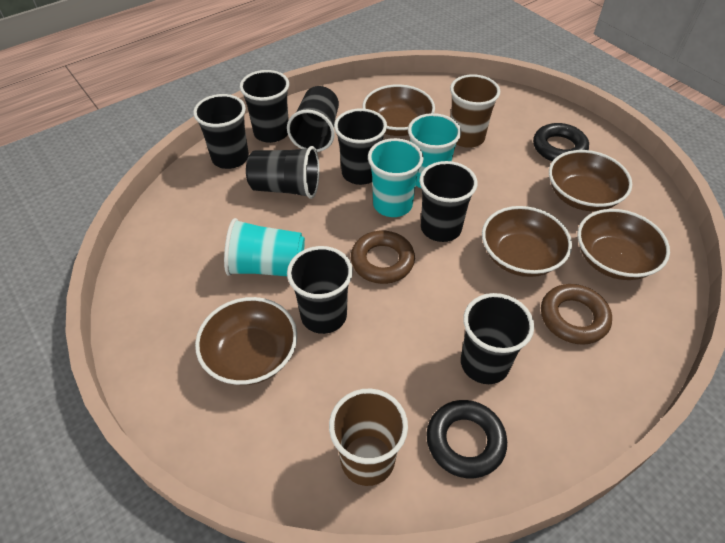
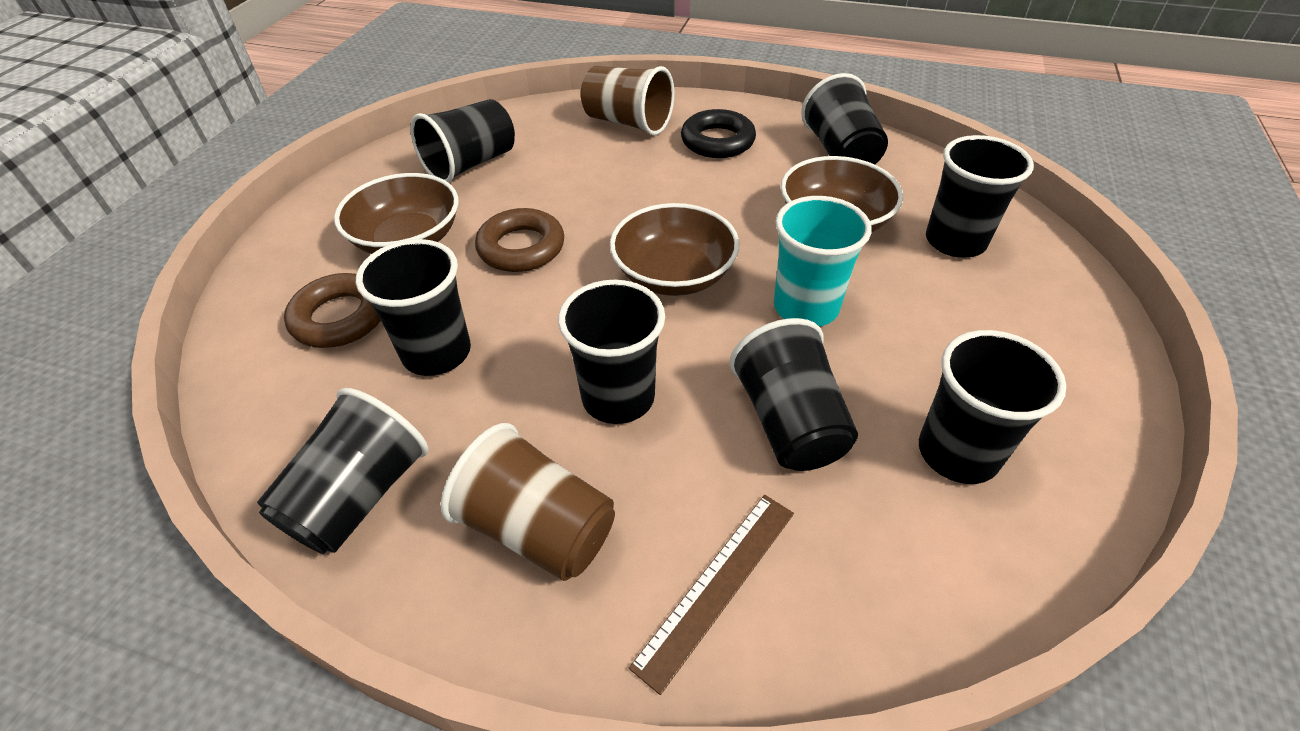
black ring: [426,400,507,478] [533,123,589,161] = 2 -> [681,109,756,158] = 1
brown bowl: [195,297,297,385] [362,84,435,136] [482,206,572,277] [549,150,632,211] [577,209,670,280] = 5 -> [334,173,459,254] [610,203,739,296] [781,156,903,232] = 3
brown ruler: none = 0 -> [629,495,794,695] = 1
turquoise cup: [224,218,305,276] [368,138,424,217] [408,113,461,189] = 3 -> [774,196,872,327] = 1

